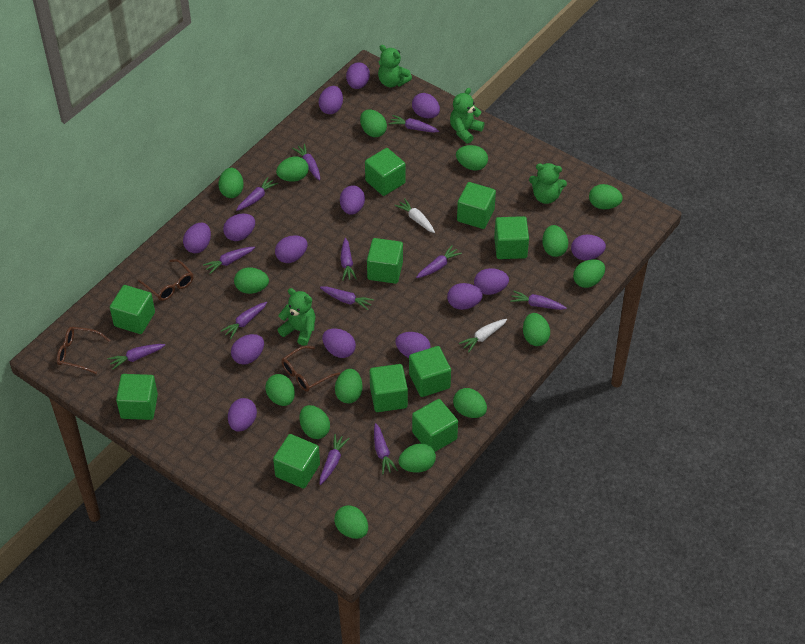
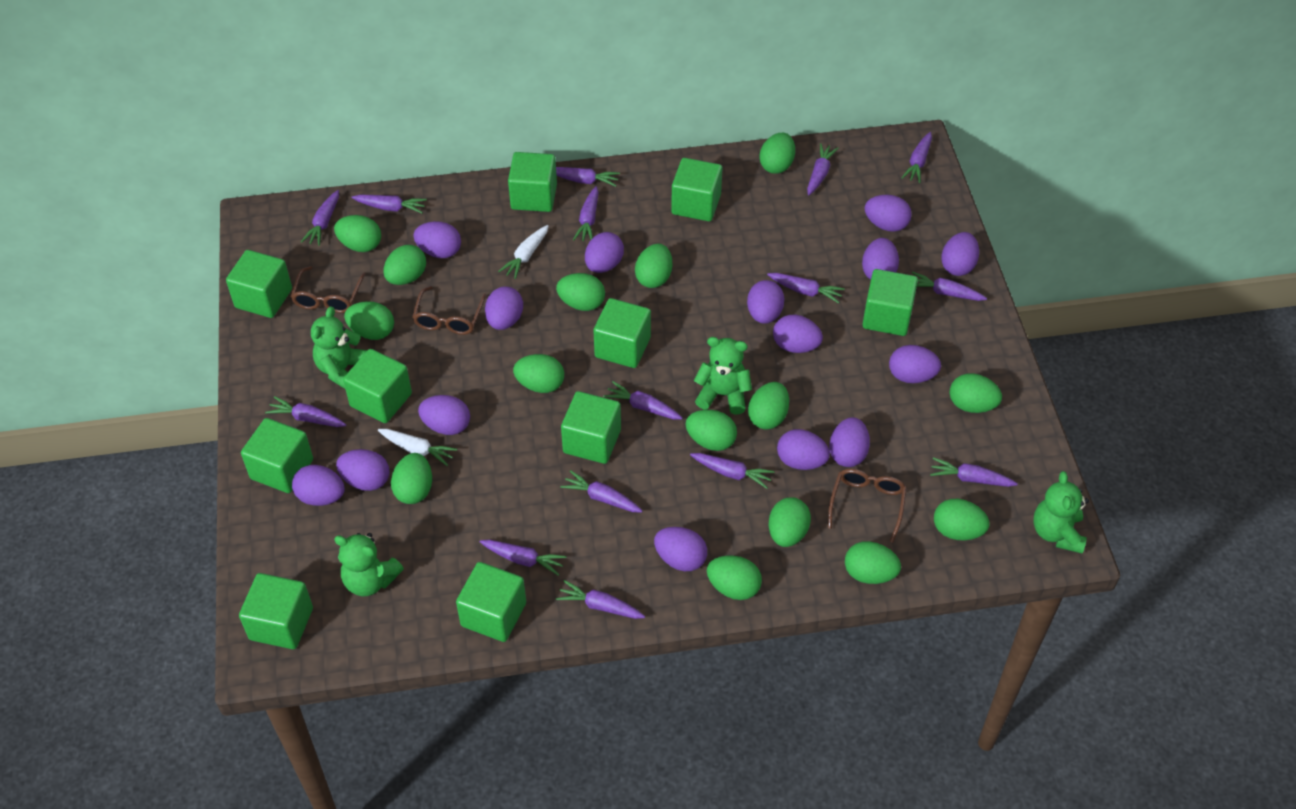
purple carrot: [108,344,165,369] [203,247,255,274] [221,302,267,339] [236,177,278,211] [292,144,320,180] [320,286,374,310] [320,434,350,485] [340,238,357,281] [374,423,398,474] [389,115,439,133] [416,245,462,278] [510,290,567,310] = 12 -> [265,396,346,427] [301,190,339,246] [352,195,427,213] [480,540,567,576] [556,167,620,187] [556,580,645,619] [560,470,642,513] [573,186,598,241] [603,381,683,420] [690,453,774,489] [767,273,845,304] [807,143,839,196] [901,132,932,183] [912,271,987,301] [930,457,1018,487] = 15
purple egg: [183,223,211,253] [223,214,255,241] [228,398,257,432] [231,334,264,365] [275,235,307,263] [319,86,343,114] [322,329,356,358] [340,185,365,215] [346,62,370,89] [395,332,431,358] [412,93,440,118] [447,283,483,310] [474,268,509,295] [571,234,606,260] = 14 -> [292,465,345,506] [336,449,390,491] [413,221,461,258] [418,395,470,435] [485,286,523,330] [585,232,624,273] [654,527,707,571] [747,280,784,324] [773,315,823,353] [777,429,830,470] [829,417,870,467] [862,238,899,280] [865,195,912,232] [889,345,941,383] [941,232,979,276] = 15

